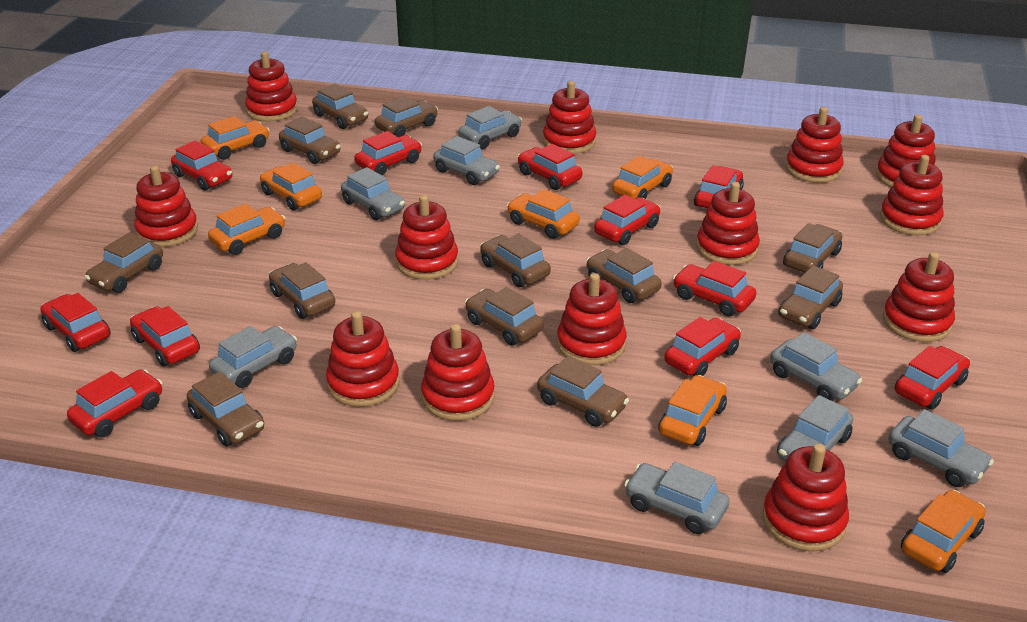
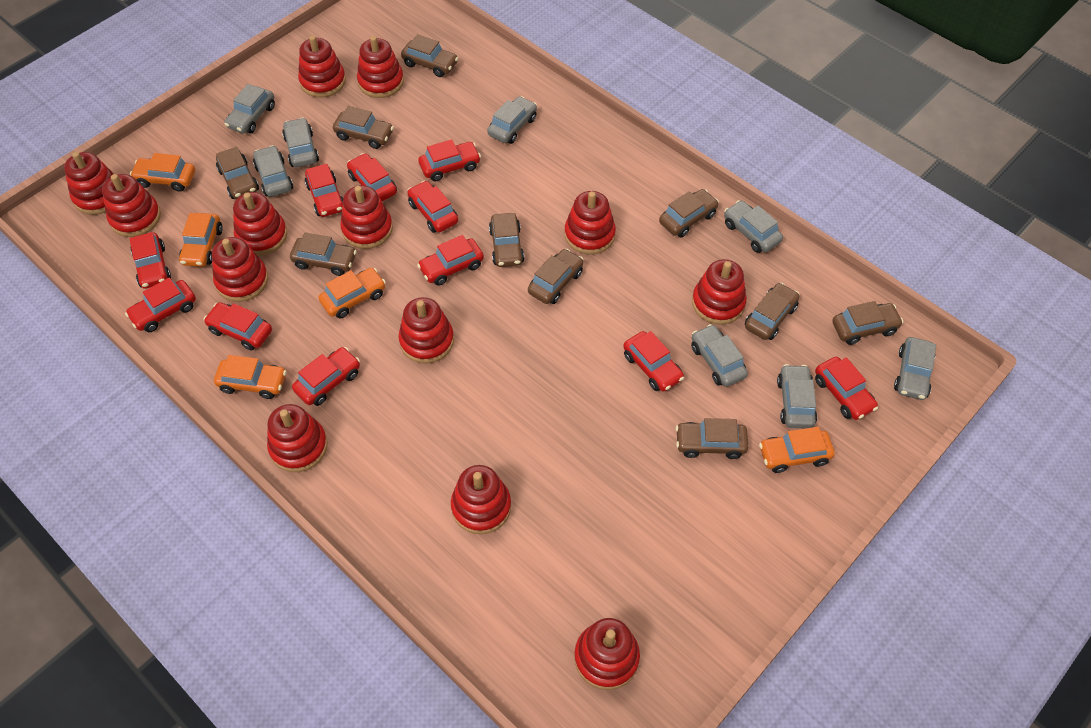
brown car: [85,232,163,293] [187,372,264,446] [269,262,335,319] [279,117,341,164] [312,84,368,129] [375,96,438,137] [465,287,544,346] [480,233,551,287] [537,356,629,427] [586,248,662,303] [778,265,843,329] [783,223,842,273] = 12 -> [216,147,259,199] [290,232,357,276] [333,106,394,149] [401,34,458,77] [489,213,524,267] [528,249,583,304] [659,189,719,237] [676,418,748,459] [745,283,800,340] [832,301,903,345] = 10
orange car: [200,116,270,160] [208,204,285,255] [259,163,322,210] [507,189,580,239] [612,156,673,199] [658,375,727,446] [901,490,986,573] = 7 -> [130,153,195,192] [179,213,223,267] [214,355,286,399] [318,268,386,318] [759,427,835,473] = 5

